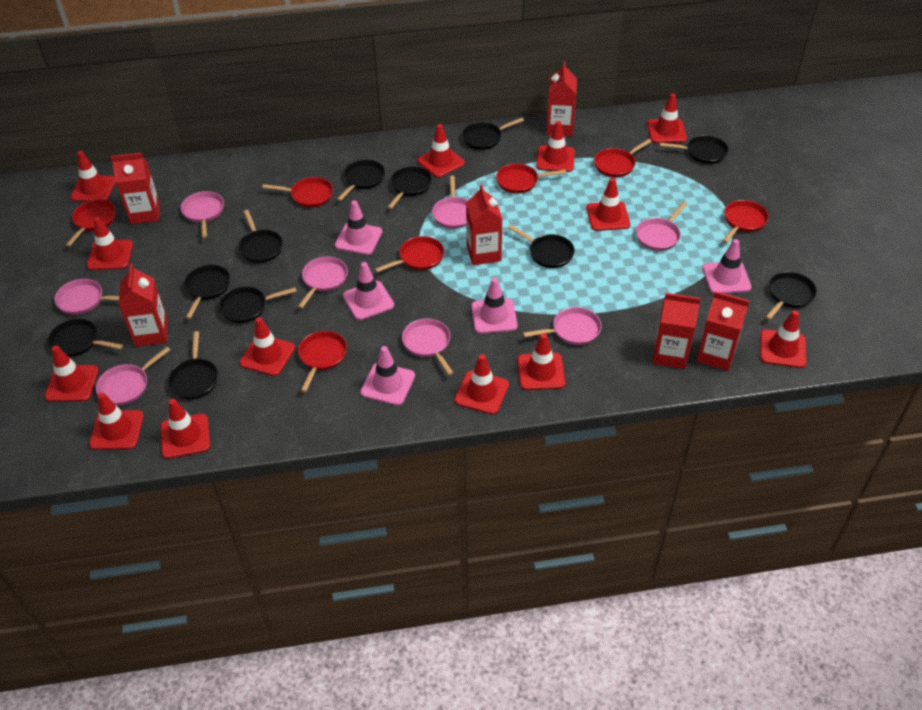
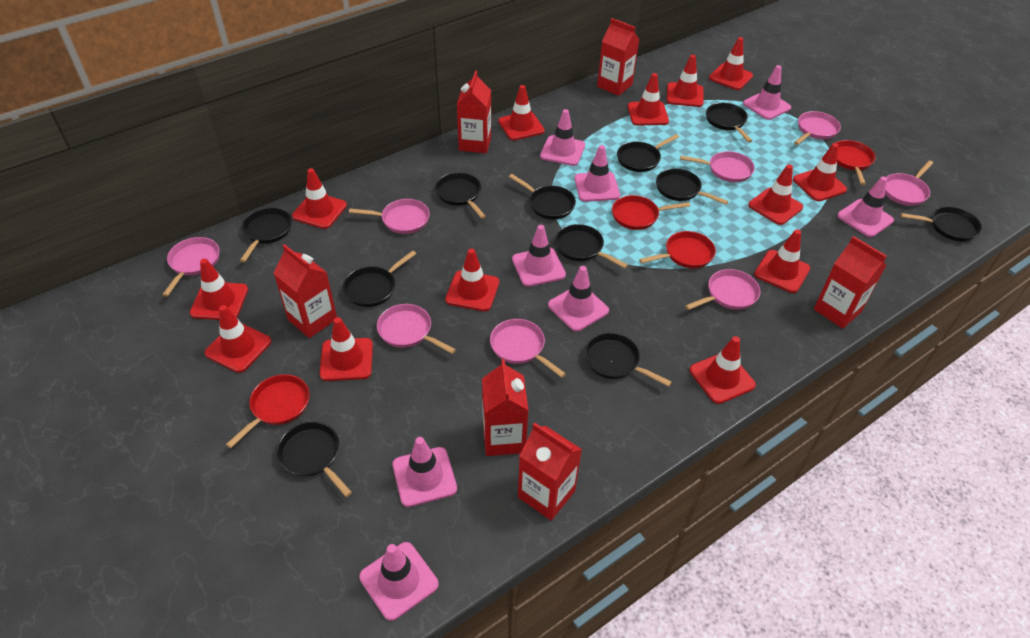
pink traffic cone: [335,200,382,255] [343,262,394,320] [360,346,415,406] [471,278,518,334] [702,239,752,294] = 5 -> [359,542,439,621] [393,437,457,507] [512,225,566,287] [540,109,585,166] [548,266,609,332] [575,145,620,202] [743,65,791,120] [837,177,894,237] = 8
red pan: [66,200,116,247] [262,177,333,207] [298,331,347,392] [375,236,444,272] [496,164,566,194] [594,139,652,177] [722,200,769,243] = 7 -> [226,374,310,448] [612,195,690,230] [639,231,716,268] [836,140,876,185] = 4

